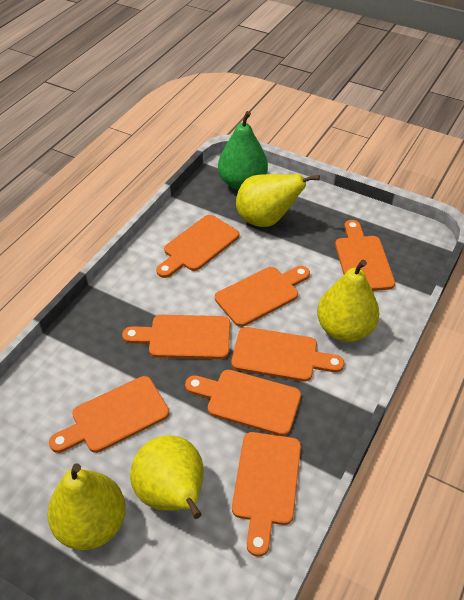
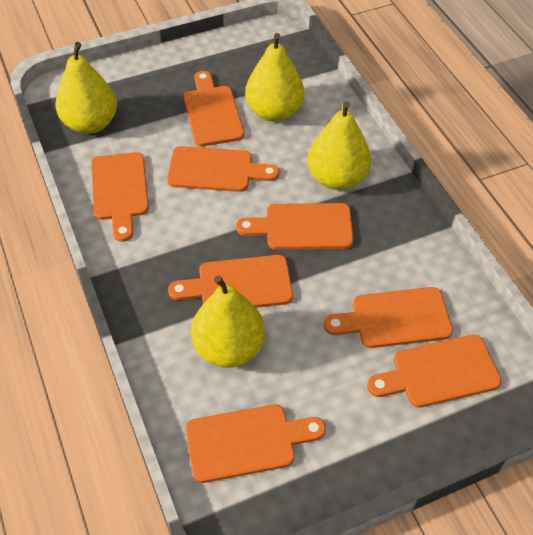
green pear: [218,111,268,190] = 1 -> none = 0

